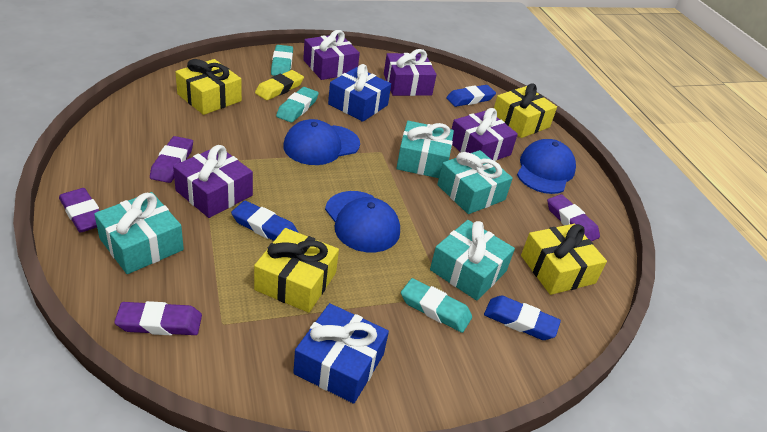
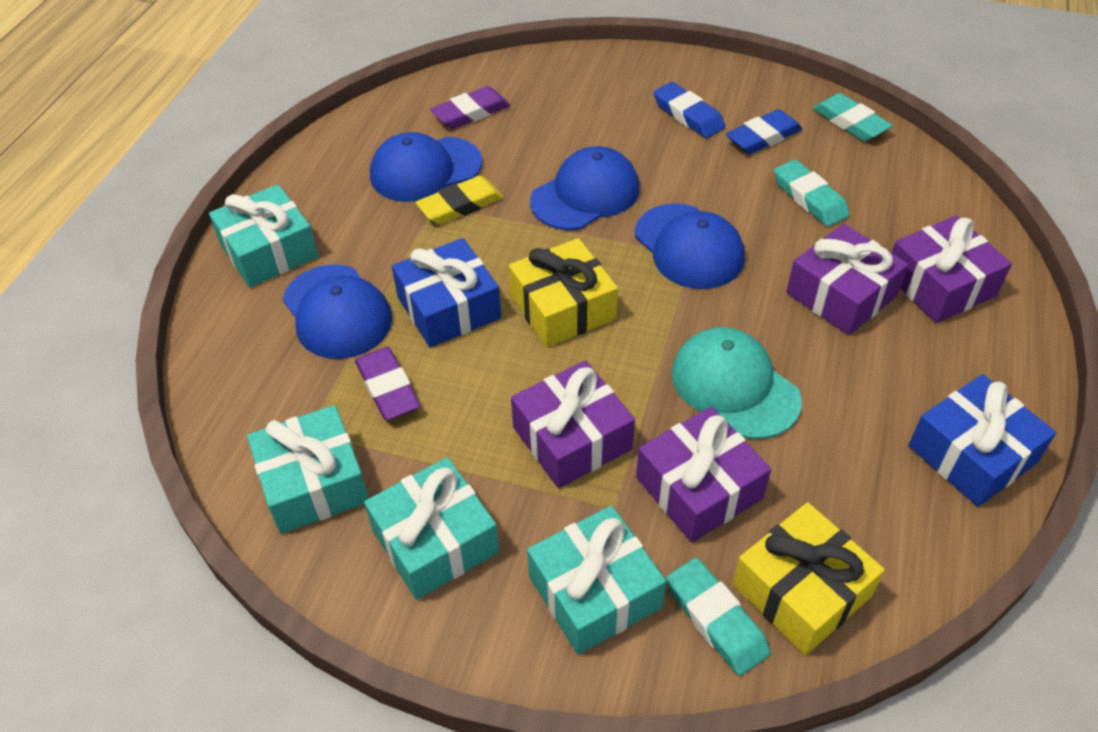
blue cap: [283,119,360,165] [325,191,400,252] [517,139,576,194] = 3 -> [283,264,392,359] [370,132,482,202] [530,146,640,230] [635,203,745,289] = 4
blue eraser: [231,201,299,241] [446,85,496,107] [484,295,561,340] = 3 -> [653,82,725,138] [726,109,802,154] = 2
purple eraser: [59,188,99,233] [114,301,202,335] [150,136,193,183] [547,194,600,241] = 4 -> [355,347,420,420] [430,86,510,129] = 2
turquoise cap: none = 0 -> [671,327,802,439] = 1
yellow gift: [175,59,242,115] [254,228,339,313] [494,83,557,138] [521,224,607,295] = 4 -> [509,238,618,347] [733,502,885,655] = 2

